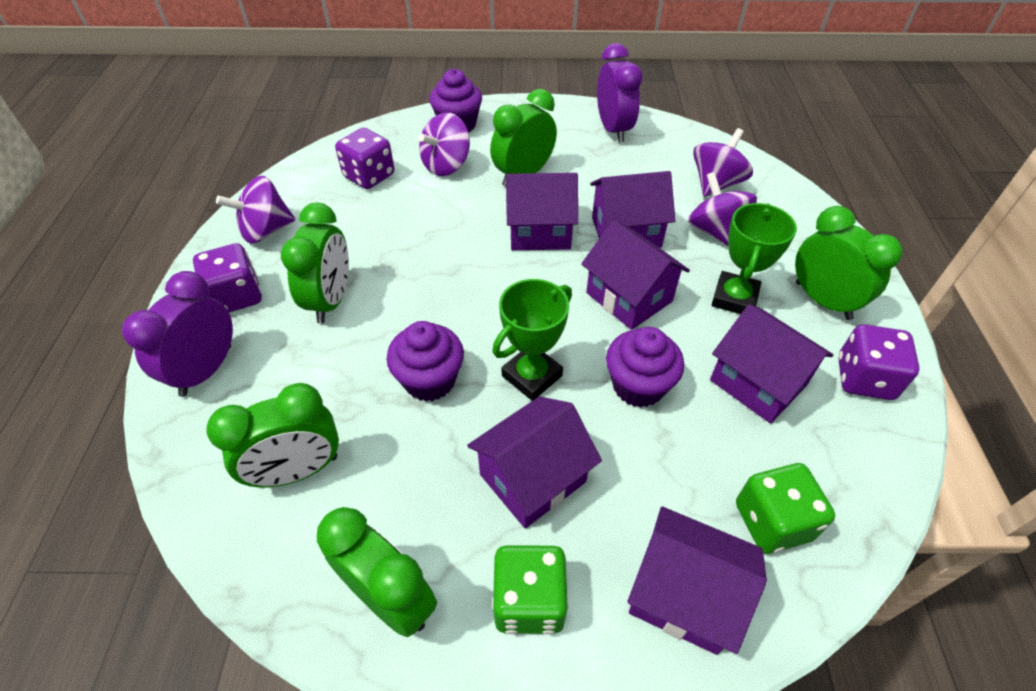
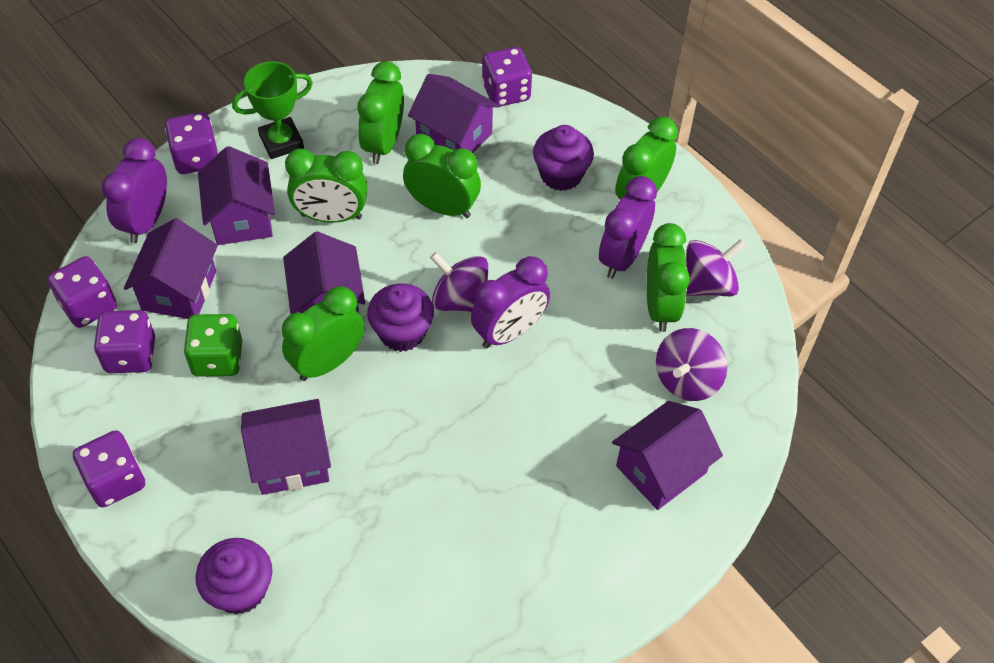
green clock: [207,383,339,487] [281,202,349,323] [317,507,437,637] [490,89,557,186] [795,206,903,320] = 5 -> [282,286,365,381] [285,149,367,223] [358,61,404,164] [403,134,481,218] [615,116,678,199] [647,223,690,332] = 6
green dice: [492,545,569,635] [736,463,835,554] = 2 -> [184,314,242,377] = 1
green trophy: [492,279,572,401] [712,203,797,314] = 2 -> [232,61,313,159] = 1
purple clock: [122,271,233,397] [597,43,642,142] = 2 -> [102,138,167,243] [471,256,550,349] [599,176,657,279] = 3
purple dice: [193,243,262,312] [335,128,394,189] [838,324,920,400] = 3 -> [48,256,117,328] [73,430,145,507] [94,310,155,373] [165,112,219,174] [482,47,532,107] = 5
purple spinning top: [216,176,295,244] [418,113,470,176] [688,172,757,246] [693,128,753,197] = 4 -> [430,252,488,312] [656,328,727,401] [686,239,746,296] = 3

